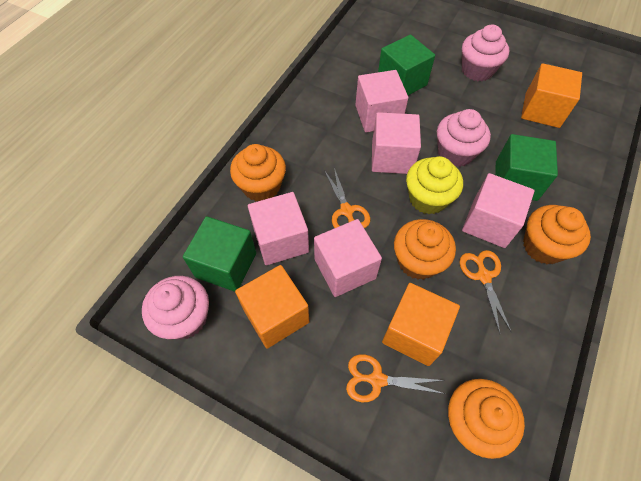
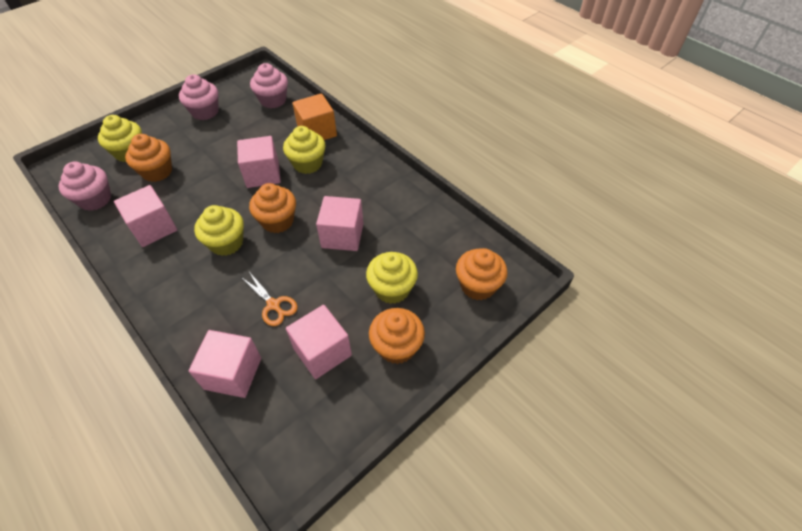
green cube: [183,216,256,292] [378,34,435,95] [495,134,558,201] = 3 -> none = 0
orange cube: [235,265,309,349] [382,283,460,366] [521,63,582,128] = 3 -> [292,93,337,140] = 1
orange scissors: [324,168,370,228] [346,354,445,402] [460,250,512,333] = 3 -> [241,272,298,326] = 1
yellow cupcake: [406,156,463,214] = 1 -> [98,115,142,162] [194,205,244,256] [283,126,326,174] [366,252,418,304] = 4

